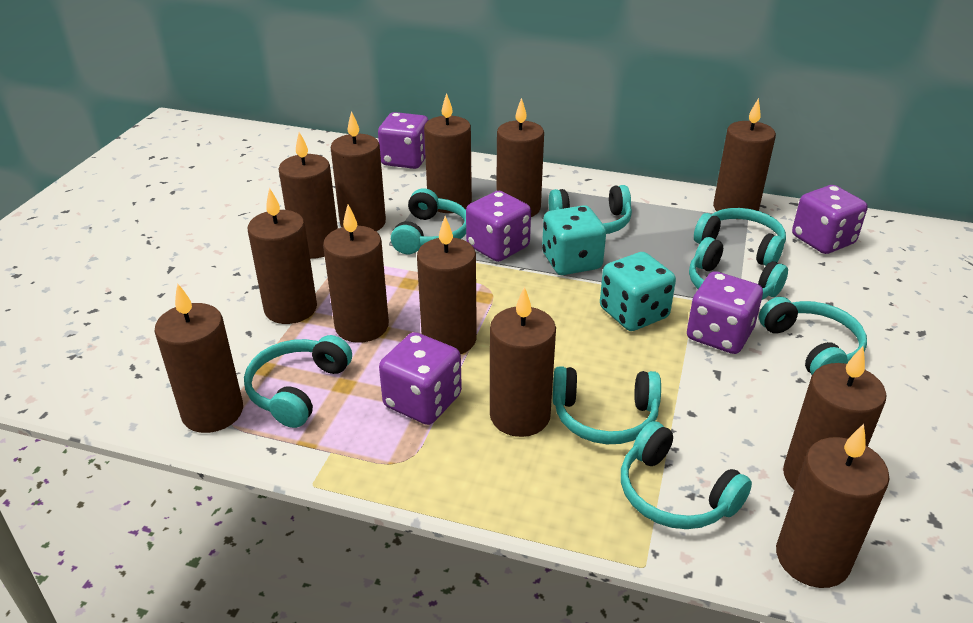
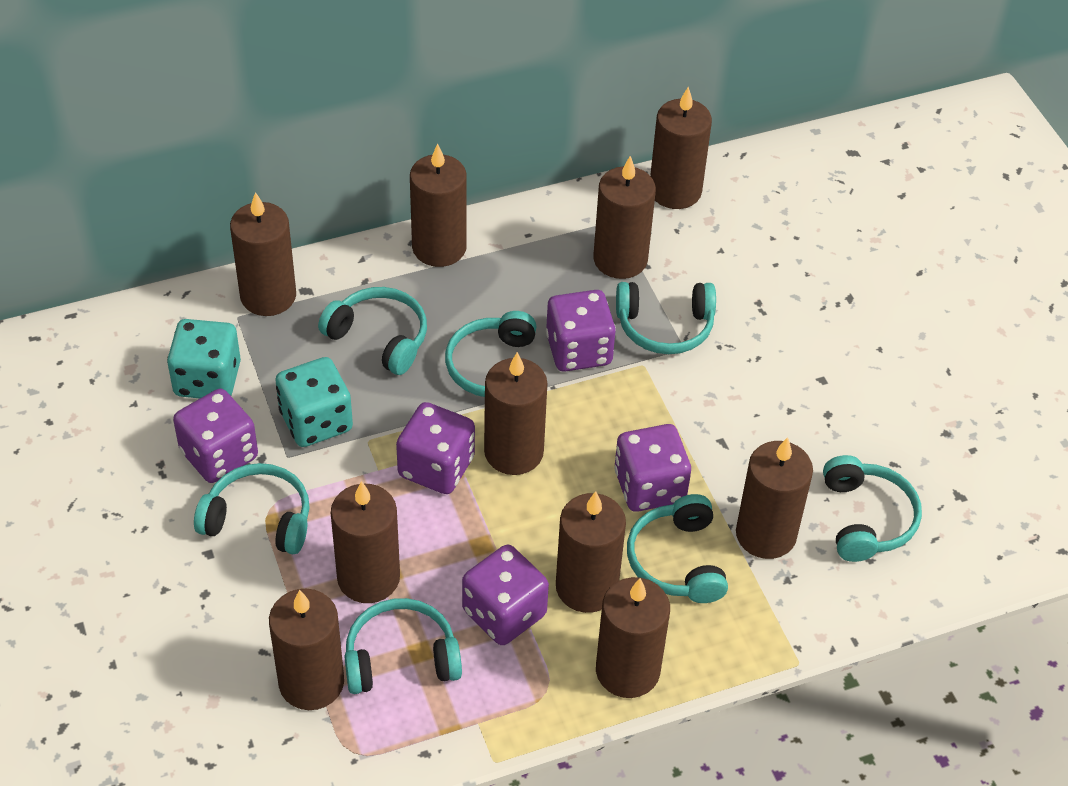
brown candle: [154,283,243,433] [248,187,317,324] [279,132,338,258] [323,205,389,343] [331,111,386,231] [417,216,477,354] [424,93,472,213] [490,286,556,437] [496,98,544,217] [713,98,776,211] [776,424,890,588] [783,346,886,490] = 12 -> [230,192,296,316] [269,589,344,710] [331,481,400,603] [410,143,467,267] [484,352,547,475] [556,491,626,613] [593,156,656,279] [596,577,670,698] [650,87,712,209] [736,437,813,559] = 10
turquoise headphones: [244,335,352,428] [391,188,466,254] [549,185,632,234] [553,366,661,444] [621,421,752,529] [689,237,788,300] [694,208,786,266] [759,297,867,375] = 8 -> [194,463,310,554] [318,287,427,375] [344,598,462,694] [445,311,537,397] [616,282,716,354] [627,494,728,603] [823,455,922,562] = 7

